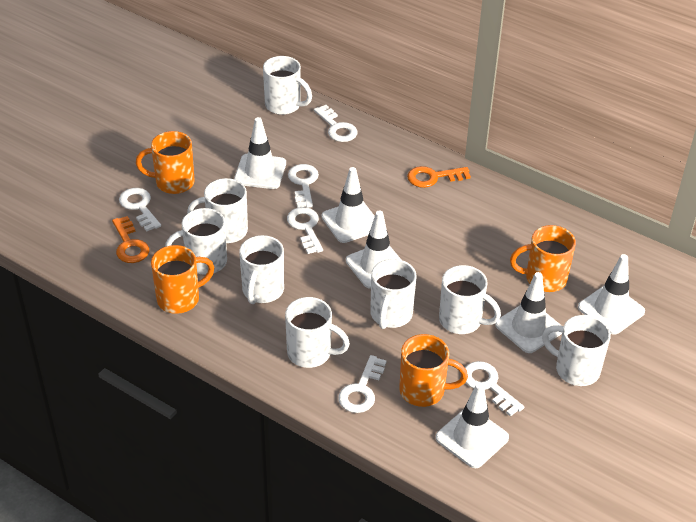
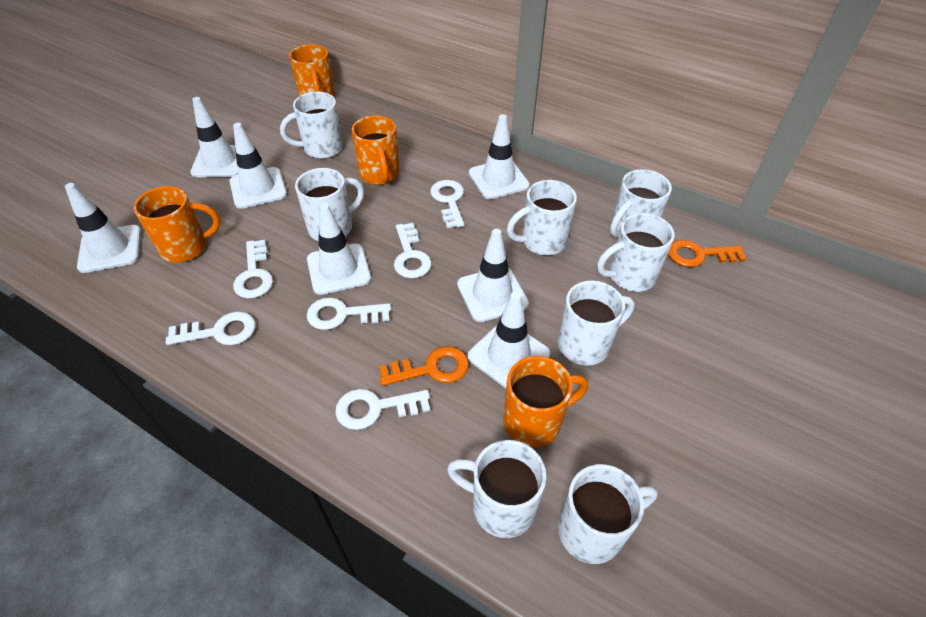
white traffic cone: [234,117,286,189] [321,167,375,243] [346,211,401,289] [436,382,509,468] [495,272,562,353] [578,254,645,335] = 6 -> [65,183,141,273] [190,97,238,177] [229,123,287,209] [307,203,371,295] [457,229,529,322] [468,291,550,388] [469,114,530,199] = 7

